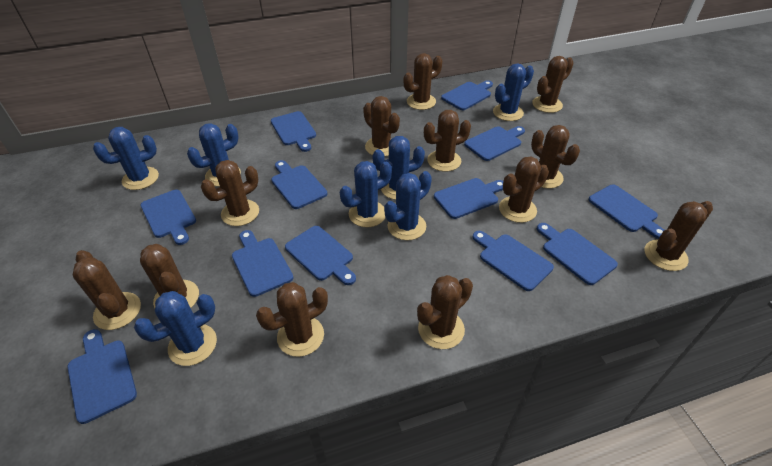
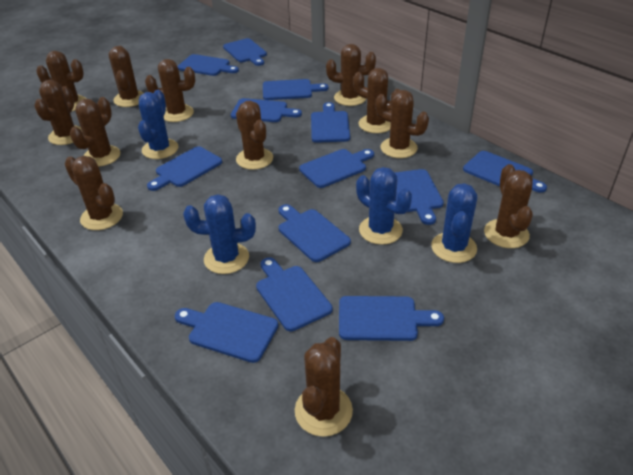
blue cactus: [93,127,159,190] [134,291,217,366] [187,123,241,187] [340,161,392,227] [372,136,425,200] [384,171,432,240] [493,63,534,121] = 7 -> [138,90,178,159] [183,194,256,274] [356,167,412,245] [431,183,477,263] = 4
blue cutting board: [67,329,137,424] [140,190,196,245] [232,230,294,297] [271,111,316,152] [271,160,327,209] [285,226,356,285] [434,178,503,219] [441,80,493,110] [464,126,525,161] [472,231,554,291] [537,223,618,285] [589,184,664,239] = 12 -> [147,146,222,191] [175,302,278,363] [177,54,239,76] [223,38,267,66] [231,98,302,122] [256,257,333,331] [263,79,328,100] [279,204,351,262] [299,149,374,188] [311,102,350,143] [339,296,444,341] [394,169,444,225] [463,151,547,193] = 13

